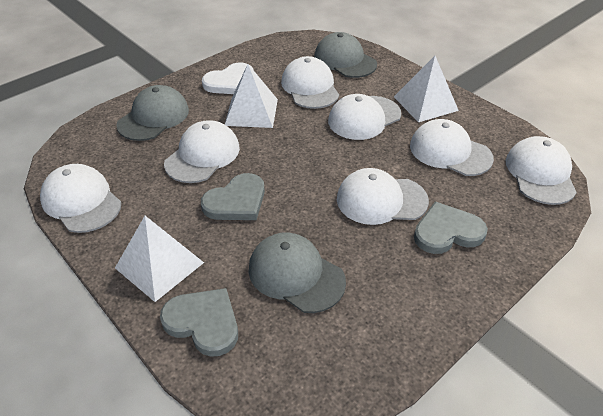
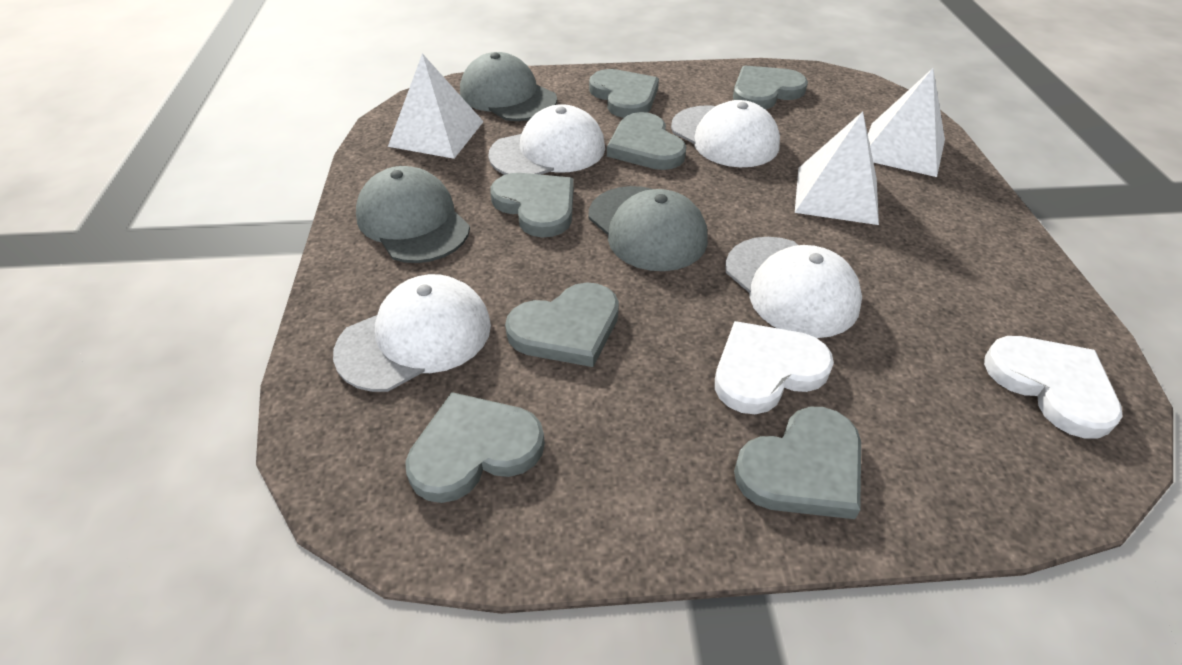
grey heart: [160,288,238,357] [201,173,265,220] [414,202,488,254] = 3 -> [405,392,545,503] [490,173,574,237] [505,282,619,367] [589,69,659,118] [607,112,686,170] [733,65,808,109] [734,407,861,519] = 7
white cap: [40,164,121,233] [164,120,240,183] [281,56,339,109] [328,94,401,140] [337,168,429,225] [410,119,494,176] [506,136,577,205] = 7 -> [333,274,491,392] [488,104,605,175] [671,100,780,167] [725,237,862,338] = 4
white heart: [202,63,254,94] = 1 -> [715,321,834,414] [984,336,1123,439] = 2

